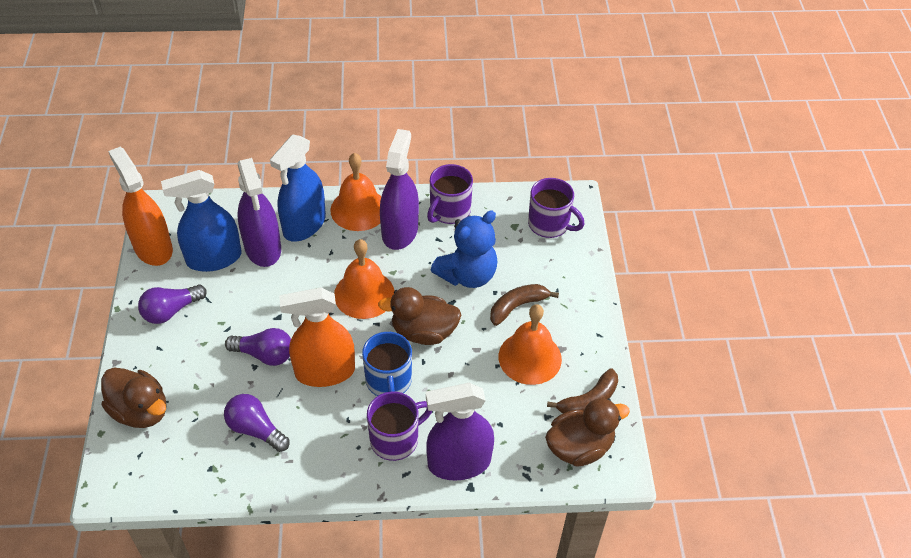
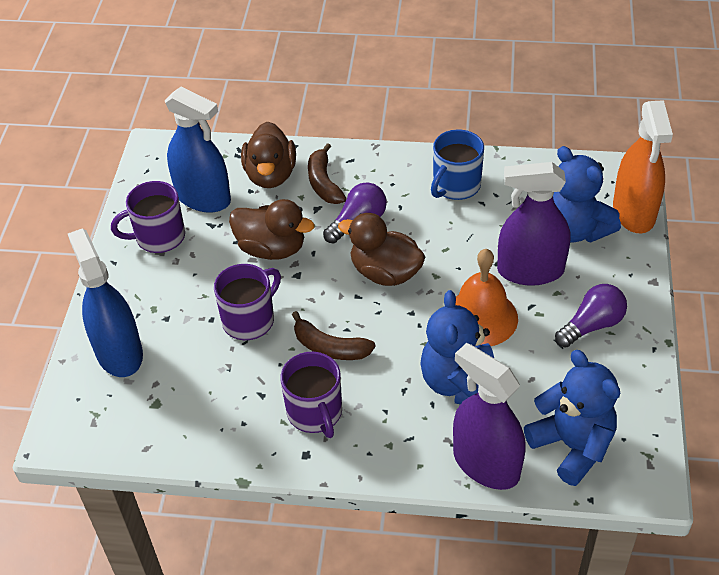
blue teddy bear: [431,210,498,288] = 1 -> [420,290,494,404] [524,350,620,486] [553,146,621,243] = 3
orange bell: [330,153,382,231] [334,239,394,319] [499,304,562,385] = 3 -> [455,249,518,346] = 1
orange spray bottle: [108,147,173,266] [279,287,355,387] = 2 -> [613,100,673,233] = 1
purple light bulb: [138,284,207,324] [224,394,289,452] [225,328,291,366] = 3 -> [323,182,387,244] [555,284,627,348] = 2
purple spray bottle: [237,158,281,267] [380,129,419,250] [426,383,494,480] = 3 -> [453,343,526,490] [497,162,570,286] = 2

